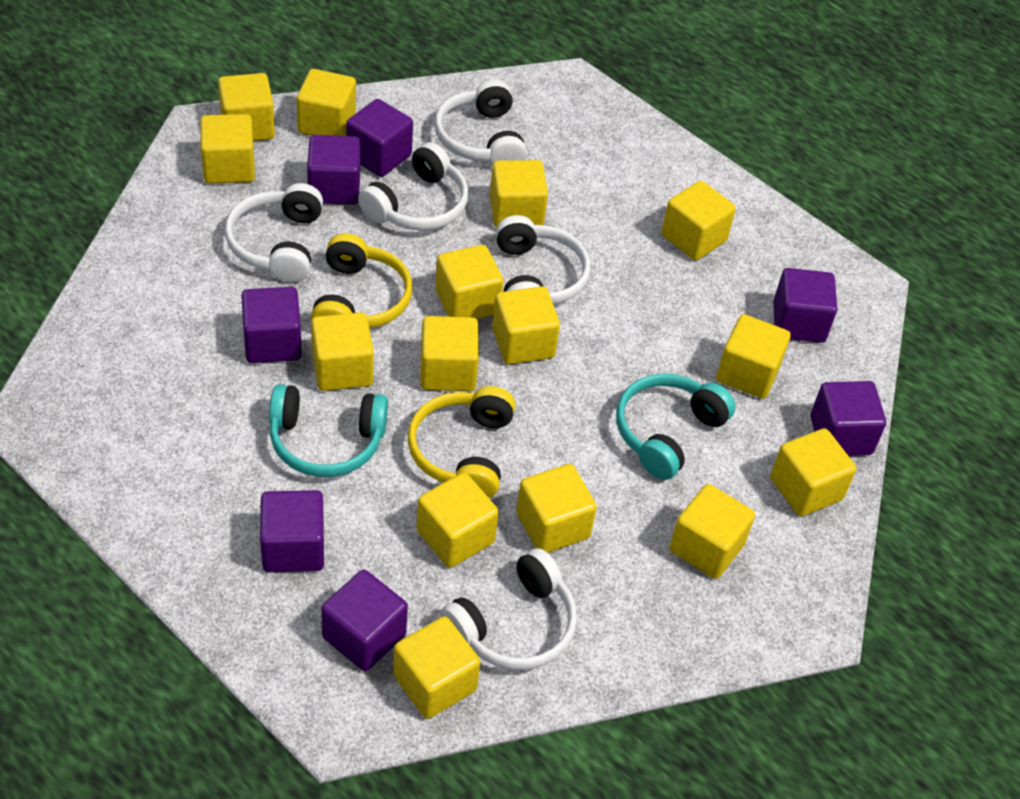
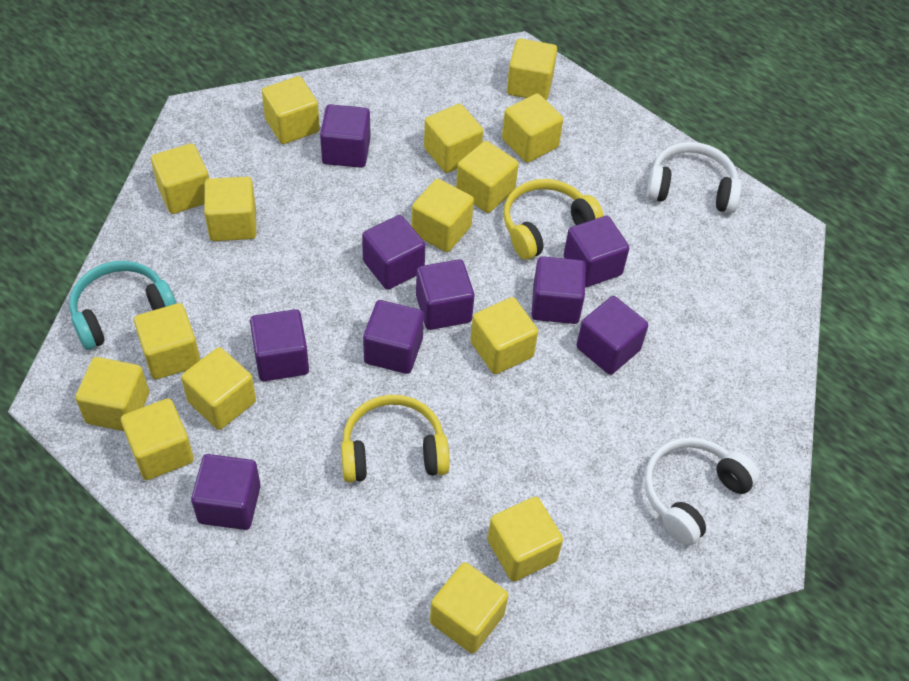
purple cube: [241,287,302,363] [260,490,324,572] [307,135,361,205] [321,570,408,671] [346,99,413,177] [773,268,838,343] [810,381,886,456] = 7 -> [191,454,261,530] [250,309,309,381] [320,104,371,168] [362,215,425,290] [363,300,424,374] [416,259,474,330] [531,256,586,324] [564,216,629,287] [576,296,648,375] = 9
turquoise headphones: [269,384,388,477] [616,374,736,480] = 2 -> [69,261,177,350] = 1
white headphones: [225,183,323,282] [358,142,468,231] [435,80,526,164] [440,548,577,670] [496,215,590,304] = 5 -> [644,437,760,546] [647,142,742,213] = 2

